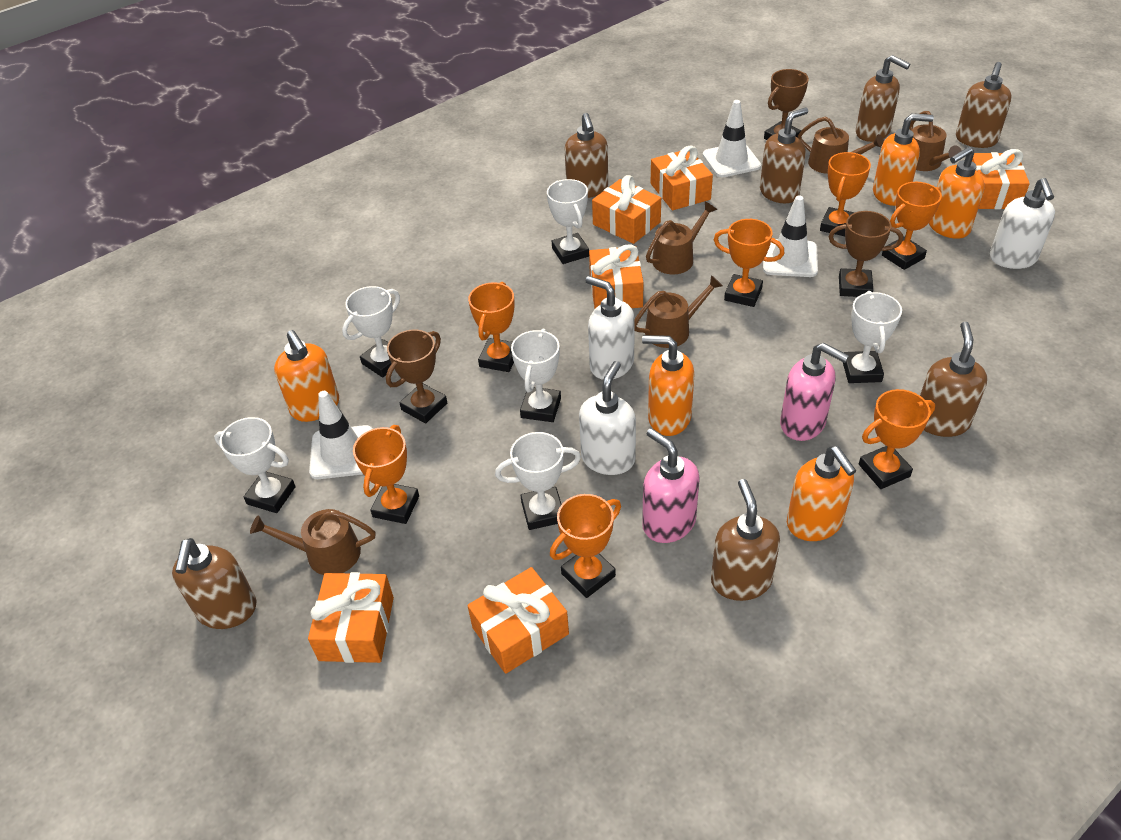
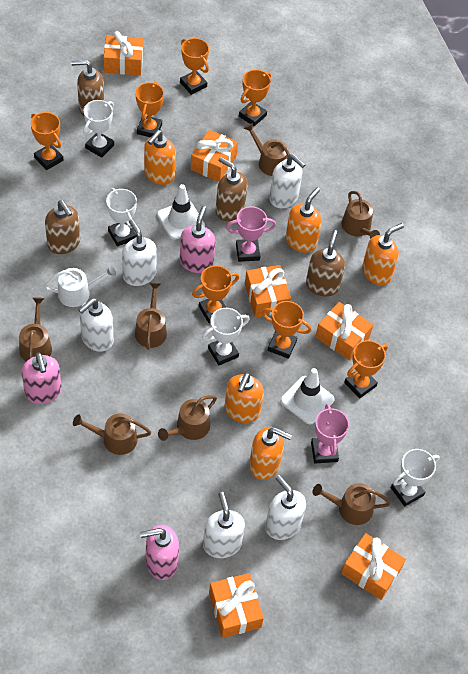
brown soap dispenser: [172,538,256,629] [565,113,608,198] [711,479,780,601] [760,108,808,203] [856,55,910,142] [920,322,987,437] [956,62,1012,148] = 7 -> [45,200,80,254] [71,60,104,116] [216,157,248,221] [306,230,345,297] = 4
brown trophy: [386,329,447,423] [764,69,809,140] [829,211,903,297] = 3 -> none = 0
brown watering can: [250,509,376,575] [634,275,723,348] [646,202,717,274] [798,117,884,174] [909,111,962,171] = 5 -> [19,297,52,361] [73,413,151,455] [135,282,167,350] [158,395,217,441] [244,123,293,176] [312,483,391,525] [342,191,380,239] = 7
pink soap dispenser: [642,428,700,543] [780,343,849,441] = 2 -> [21,353,62,404] [140,525,179,580] [180,206,216,273] = 3
pink trophy: none = 0 -> [226,206,276,262] [311,404,349,463] = 2
white soap dispenser: [579,361,636,475] [585,276,635,380] [990,178,1055,269] = 3 -> [79,298,114,352] [122,219,157,286] [203,492,245,558] [265,475,306,540] [269,154,306,208] = 5
white traffic cone: [309,391,373,479] [703,100,761,177] [763,195,818,277] = 3 -> [157,184,205,240] [280,368,335,425] = 2
white trophy: [214,417,296,513] [342,286,400,377] [495,432,581,530] [511,329,561,422] [547,179,589,264] [843,291,902,383] = 6 -> [83,100,114,158] [106,188,137,246] [202,308,250,366] [391,449,440,507] = 4
white watering can: none = 0 -> [44,266,116,307] = 1

